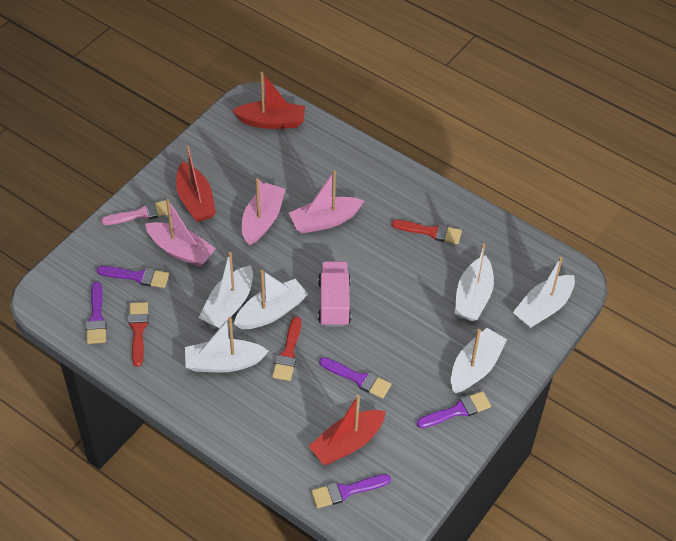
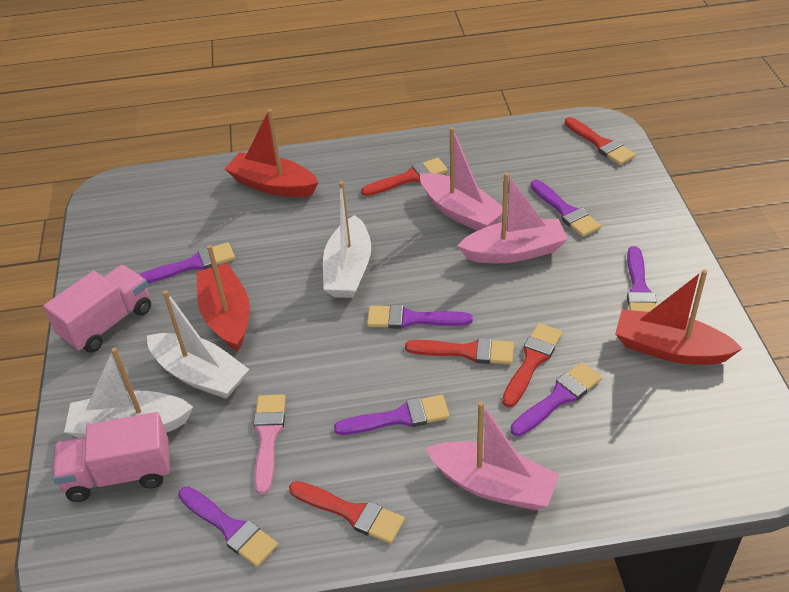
pink truck: [318,261,351,327] = 1 -> [43,265,151,353] [52,412,170,502] = 2
purple brush: [86,282,106,344] [97,266,169,288] [311,474,391,508] [319,357,391,399] [417,391,491,428] = 5 -> [139,242,235,283] [178,486,278,567] [334,395,450,435] [367,304,473,329] [511,362,602,436] [530,180,601,237] [627,246,657,312] = 7
red brush: [128,302,148,367] [272,317,301,381] [391,220,462,244] = 3 -> [289,481,405,544] [361,158,448,196] [405,338,514,364] [502,323,563,407] [565,117,636,165] = 5
white boat: [185,317,268,372] [199,252,253,328] [234,270,308,329] [451,328,507,393] [454,243,494,321] [513,257,575,328] = 6 -> [64,347,193,438] [147,290,249,399] [323,181,371,298] = 3

